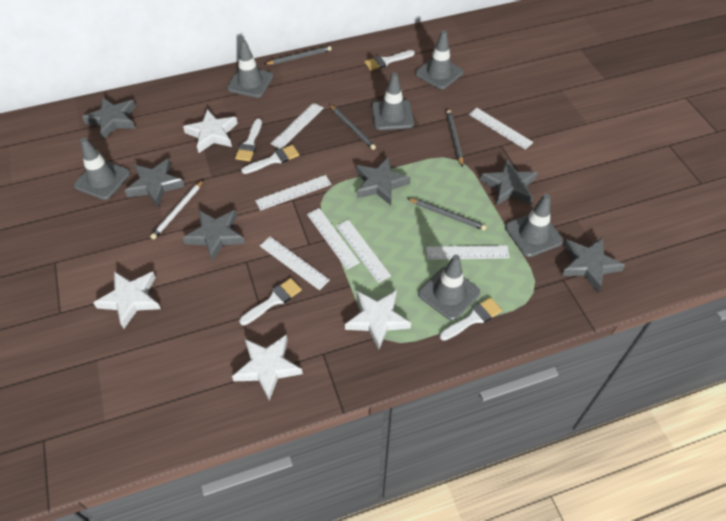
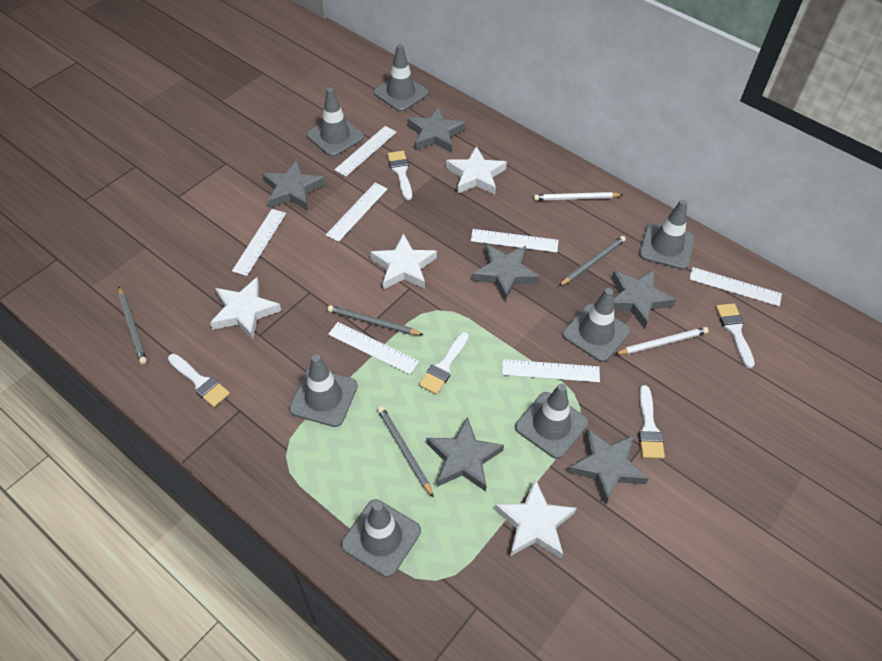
grey traffic cone: [74,138,130,200] [227,39,273,98] [372,72,414,130] [415,30,463,90] [418,255,480,321] [505,194,563,257] = 6 -> [289,354,358,427] [307,87,364,157] [341,499,421,577] [374,44,429,112] [515,384,588,459] [562,288,630,362] [639,200,694,270] = 7
white pencil: [150,180,203,239] = 1 -> [534,192,623,200] [615,327,709,354] = 2

